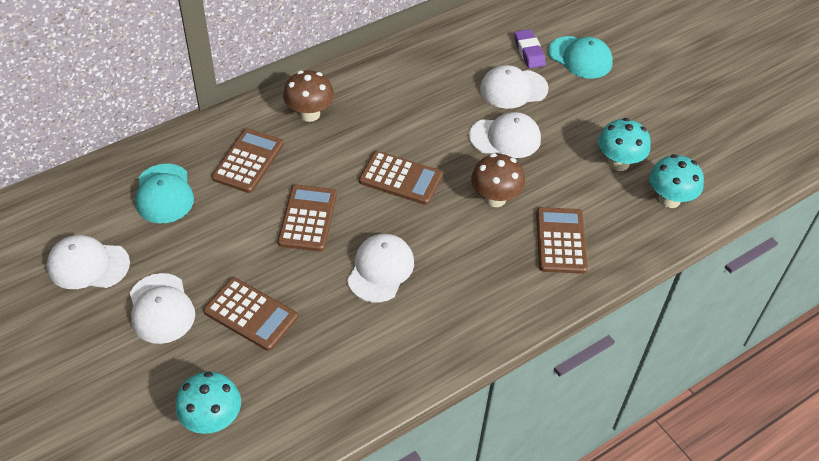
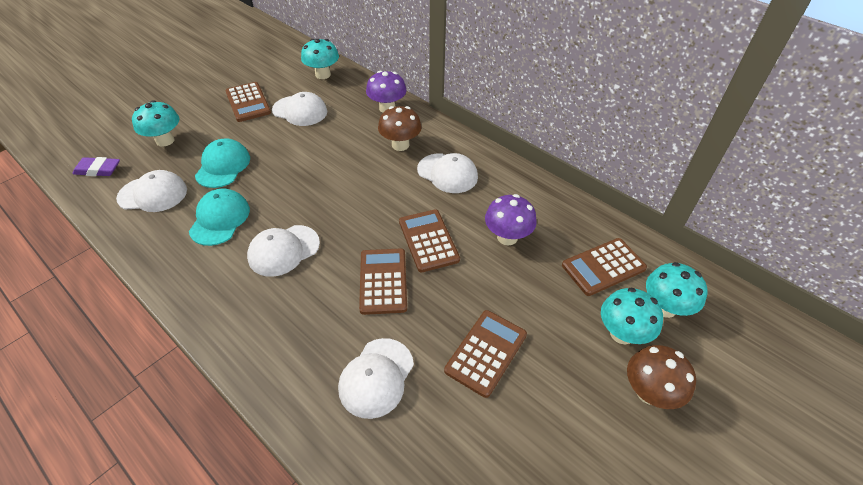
purple mushroom: none = 0 -> [366,70,407,113] [485,194,537,245] = 2
turquoise mushroom: [175,371,241,434] [598,118,651,171] [649,154,704,208] = 3 -> [132,100,179,147] [301,39,339,79] [601,288,663,345] [646,262,708,318] = 4

